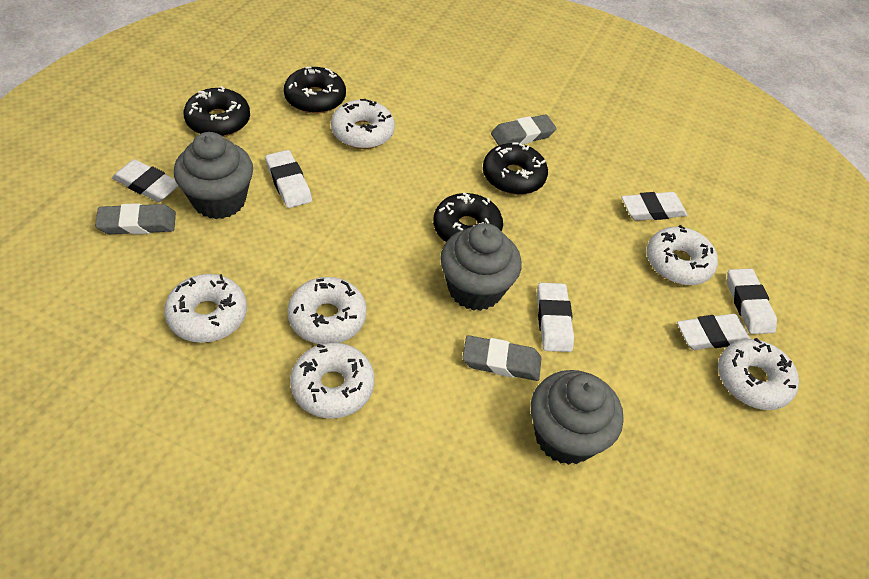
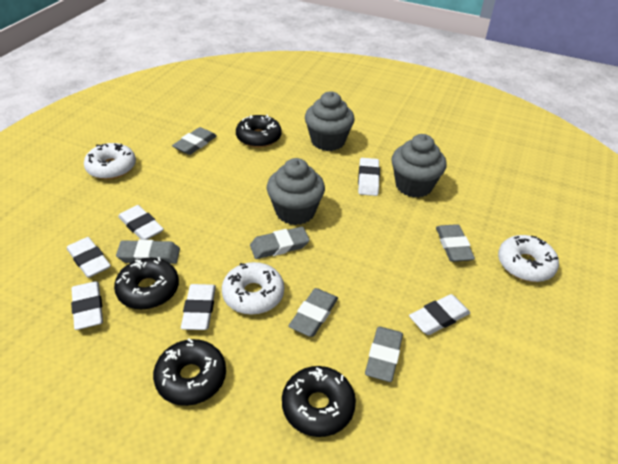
grey eraser: [95,203,176,235] [462,335,541,381] [491,114,557,146] = 3 -> [116,239,180,264] [172,127,217,155] [250,227,310,259] [288,288,338,337] [365,326,403,382] [436,224,475,262] = 6
white donut: [164,274,247,343] [287,277,367,344] [290,342,375,419] [331,99,395,149] [647,225,718,285] [718,338,799,410] = 6 -> [84,143,136,179] [222,262,284,315] [498,235,559,282] = 3

